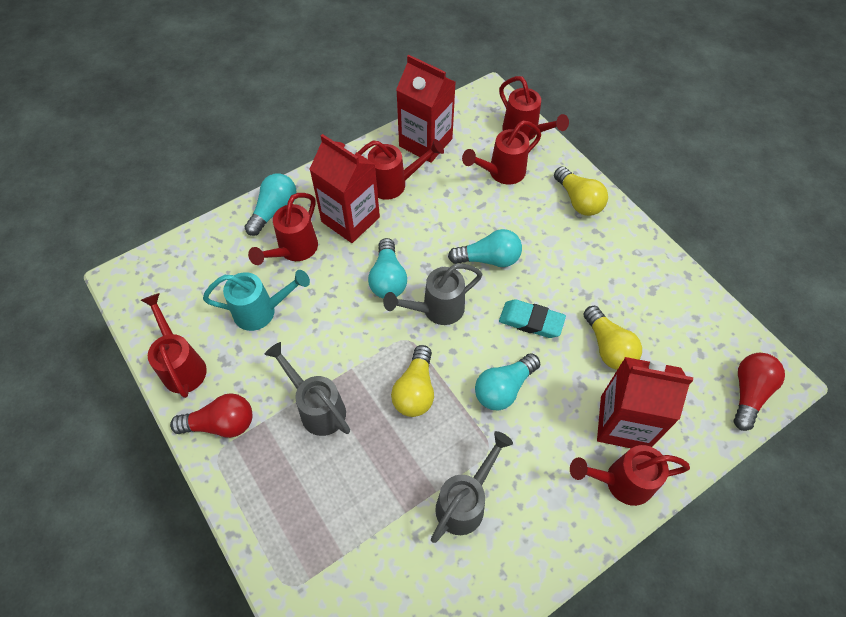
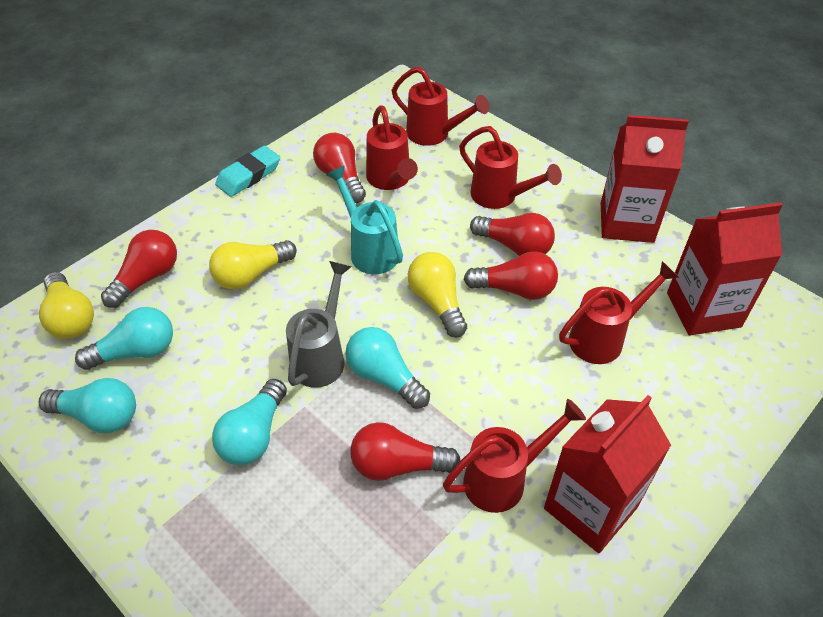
grey watering can: [264,342,350,436] [383,263,482,325] [431,431,513,543] = 3 -> [286,261,352,388] = 1
red light bulb: [170,393,252,438] [734,353,785,431] = 2 -> [101,230,177,308] [313,133,366,203] [350,422,461,481] [464,252,558,300] [470,213,555,256] = 5
red watering can: [141,293,207,398] [248,193,318,265] [357,139,444,200] [462,121,541,184] [499,76,569,140] [570,445,690,506] = 6 -> [366,105,418,190] [392,67,489,146] [443,399,586,513] [459,126,562,209] [559,261,679,364] = 5

